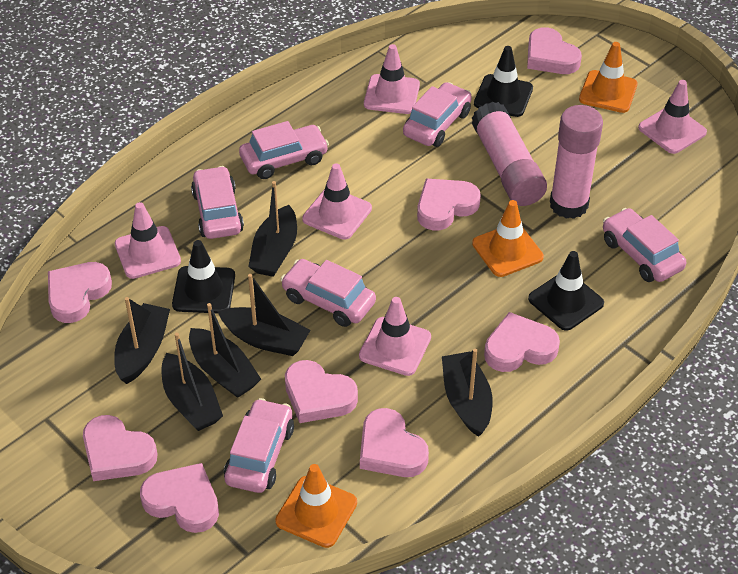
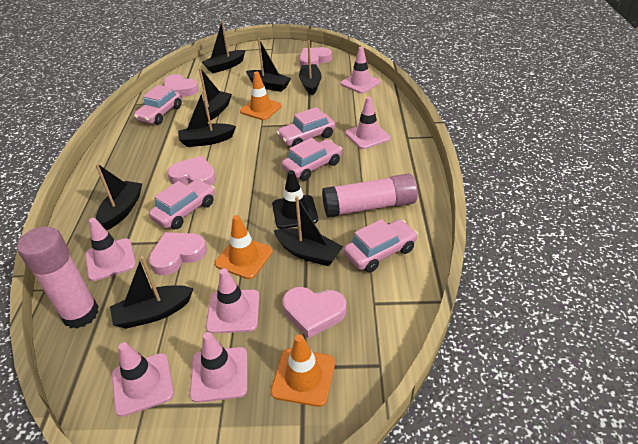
black boat: [114,297,170,384] [162,333,223,431] [189,303,261,398] [217,274,311,356] [248,181,297,277] [442,349,493,437] = 6 -> [95,163,142,230] [110,256,194,329] [178,90,236,147] [193,68,232,121] [202,21,246,73] [246,38,291,92] [274,196,343,266] [299,40,322,96] = 8
black traffic cone: [172,240,235,313] [474,46,533,117] [528,251,604,331] = 3 -> [272,170,318,229] = 1
pink car: [191,166,244,239] [224,398,294,493] [239,121,329,179] [280,259,376,327] [403,82,472,147] [603,208,686,282] = 6 -> [134,85,182,125] [149,179,215,229] [276,107,336,147] [282,138,342,181] [344,219,418,273] = 5
pink heart: [48,262,112,323] [83,415,157,481] [140,463,219,533] [285,360,358,423] [360,408,429,477] [417,178,481,230] [484,312,560,372] [527,27,582,74] = 8 -> [149,232,207,275] [164,74,199,97] [167,156,216,185] [282,287,346,339] [299,47,332,67] = 5
pink traffic cone: [115,202,181,279] [302,163,372,240] [359,297,431,376] [364,44,420,114] [638,80,707,154] = 5 -> [85,218,136,281] [112,342,174,417] [190,332,248,403] [206,269,259,334] [340,47,381,93] [345,97,391,149] = 6

